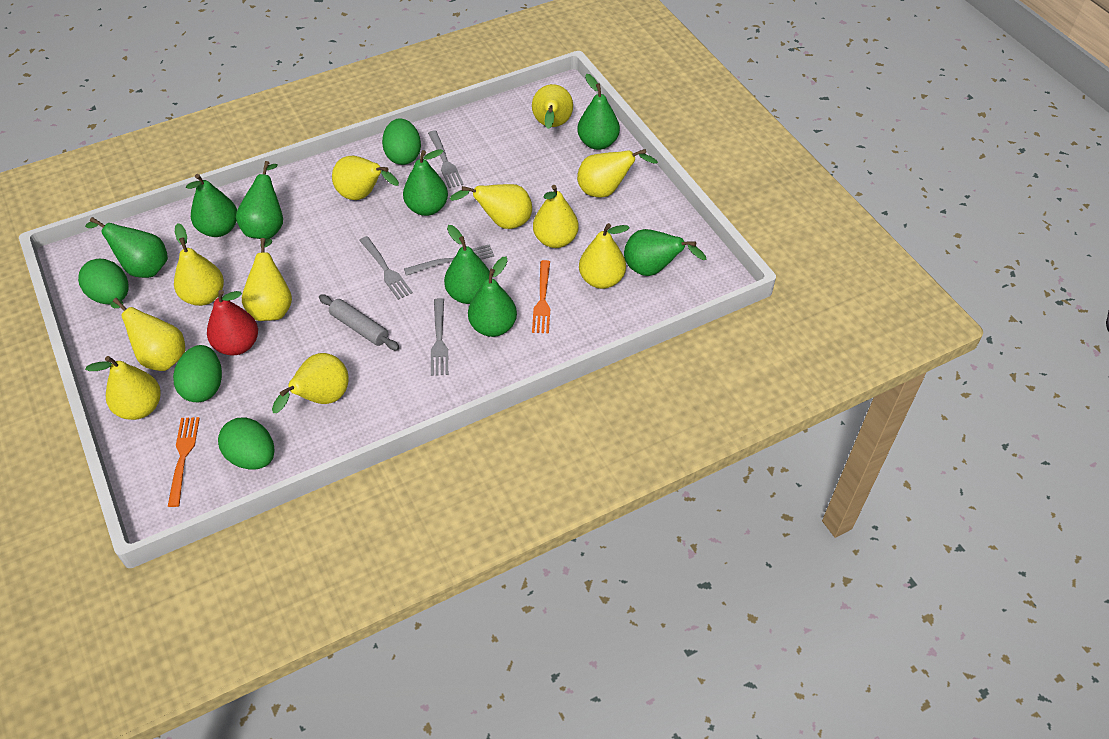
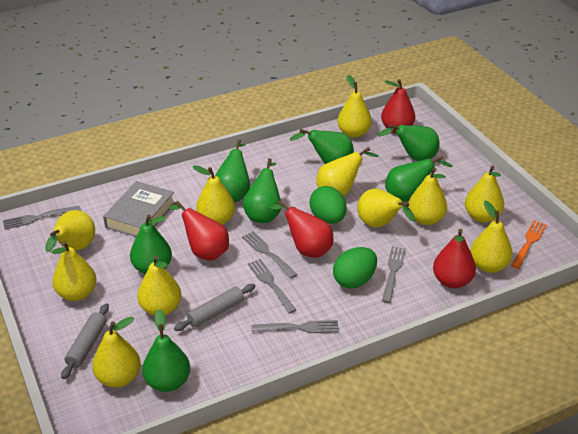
green egg: [78,259,129,304] [173,345,222,402] [218,418,275,470] [382,118,421,165] = 4 -> [310,186,347,224] [333,247,377,289] = 2
green pear: [85,217,168,278] [186,174,237,237] [236,161,283,239] [403,149,448,216] [444,225,490,304] [468,257,517,337] [577,74,620,150] [624,229,707,276] = 8 -> [130,214,172,274] [142,309,190,392] [215,139,250,202] [243,158,281,223] [289,129,354,164] [378,124,440,161] [385,156,453,202] = 7
grey book: none = 0 -> [103,181,175,237] = 1
grey fork: [359,236,413,300] [404,244,494,276] [428,130,464,188] [431,298,448,376] = 4 -> [3,206,81,229] [242,231,298,278] [248,259,296,314] [251,320,339,333] [382,247,406,303] = 5
grey rolling pin: [319,295,399,350] = 1 -> [61,303,109,379] [174,284,255,331] = 2
orange fork: [168,417,200,507] [532,260,550,333] = 2 -> [511,220,547,269] = 1
red pear: [207,290,258,355] = 1 -> [169,201,229,261] [270,200,333,258] [381,79,415,133] [433,229,476,288] = 4

